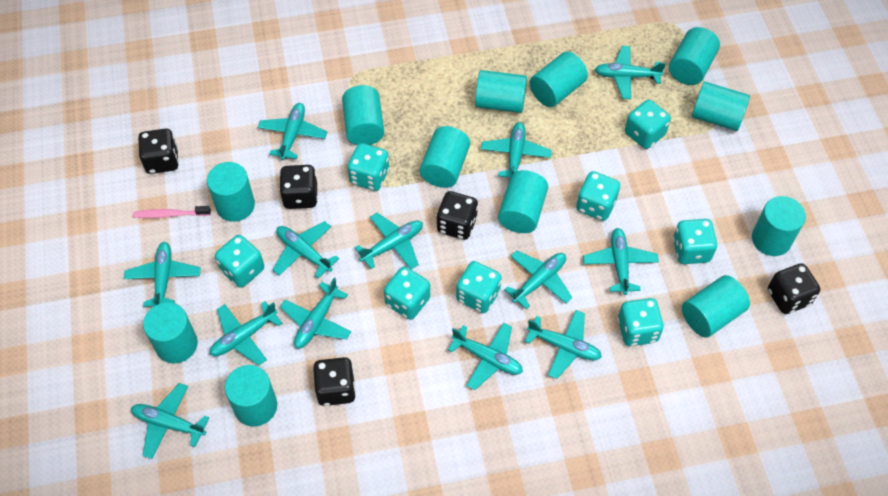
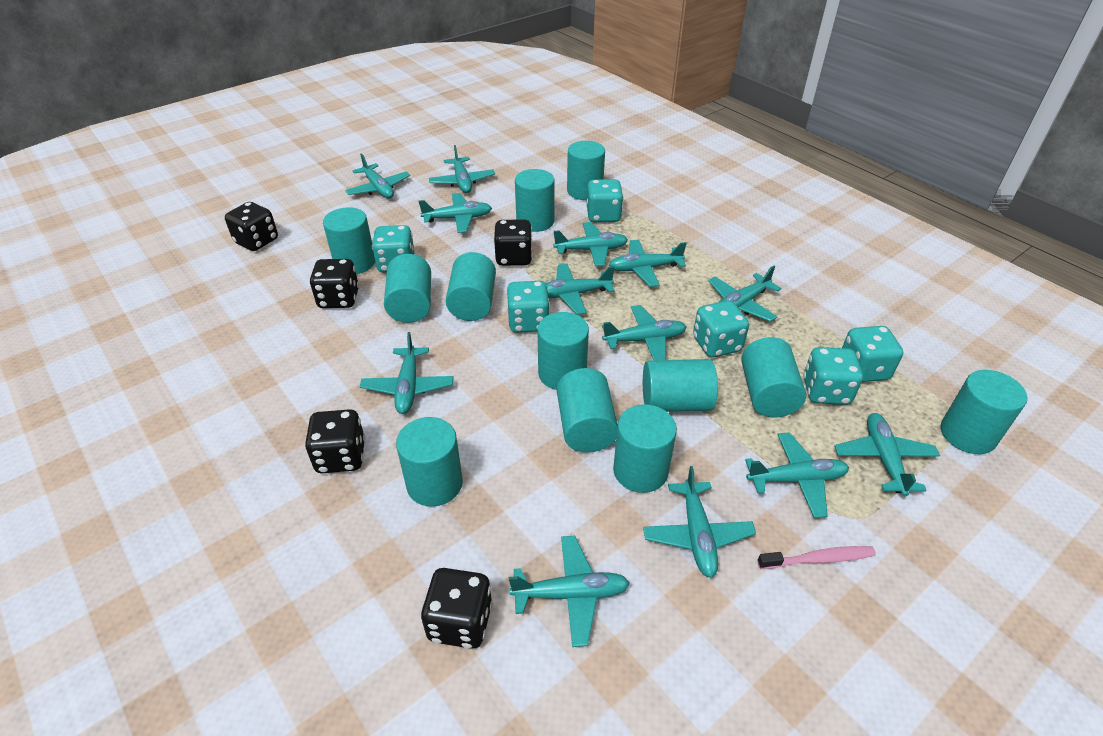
turquoise dice: [215,235,264,287] [347,143,389,191] [384,267,430,320] [456,261,502,313] [576,171,620,221] [617,298,664,346] [625,100,671,149] [673,219,717,264] = 8 -> [372,225,415,273] [507,281,550,333] [587,179,624,222] [693,301,749,358] [803,347,863,405] [842,326,903,382] = 6

